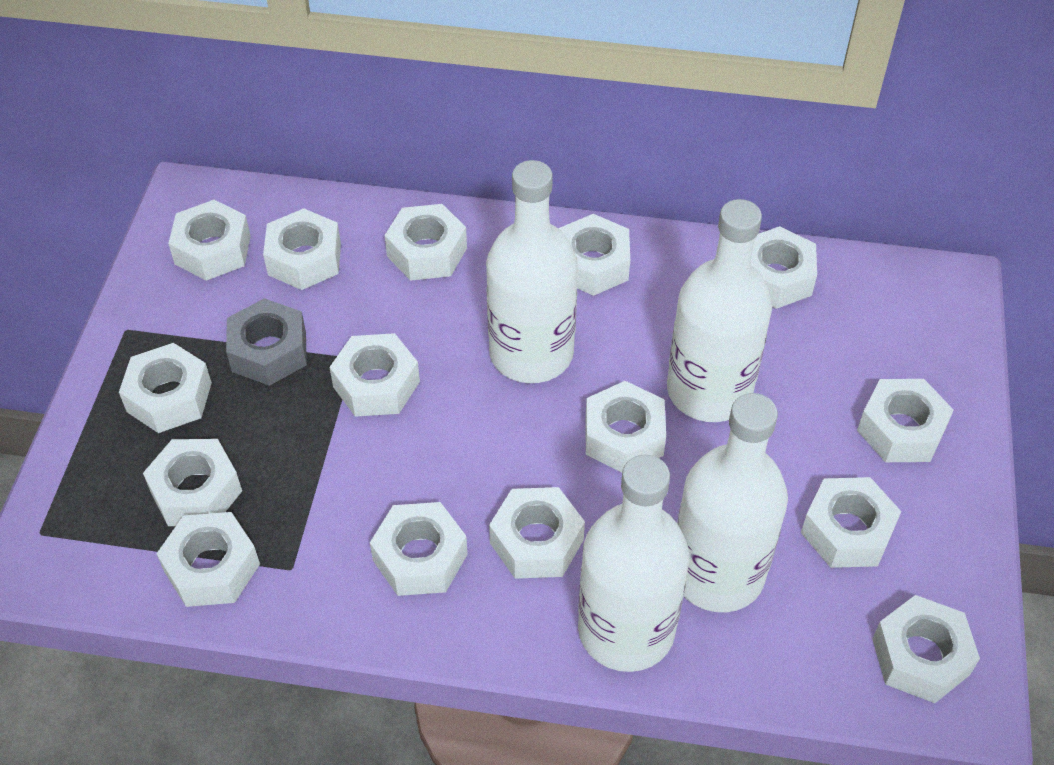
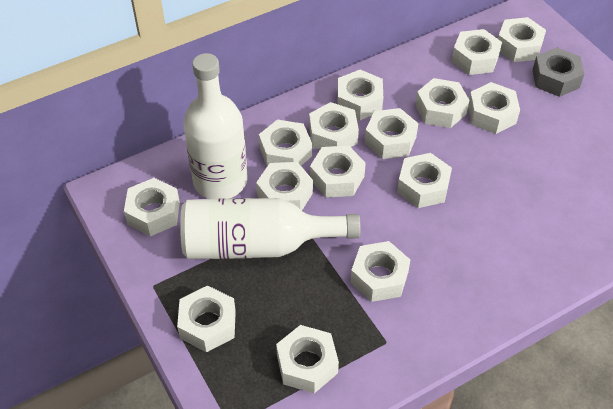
white bottle: [486,160,578,383] [578,454,689,672] [667,199,772,422] [677,393,788,612] = 4 -> [180,198,360,259] [183,53,248,199] = 2

